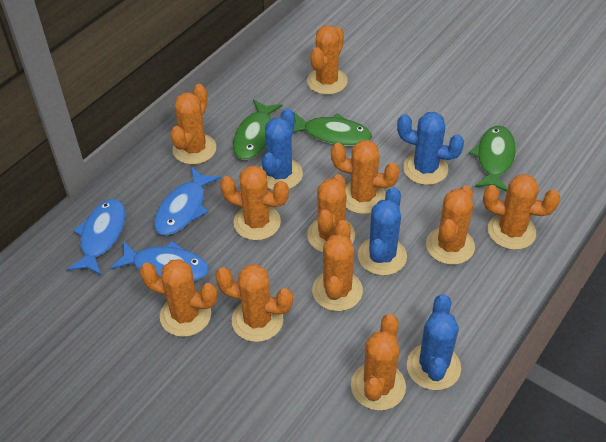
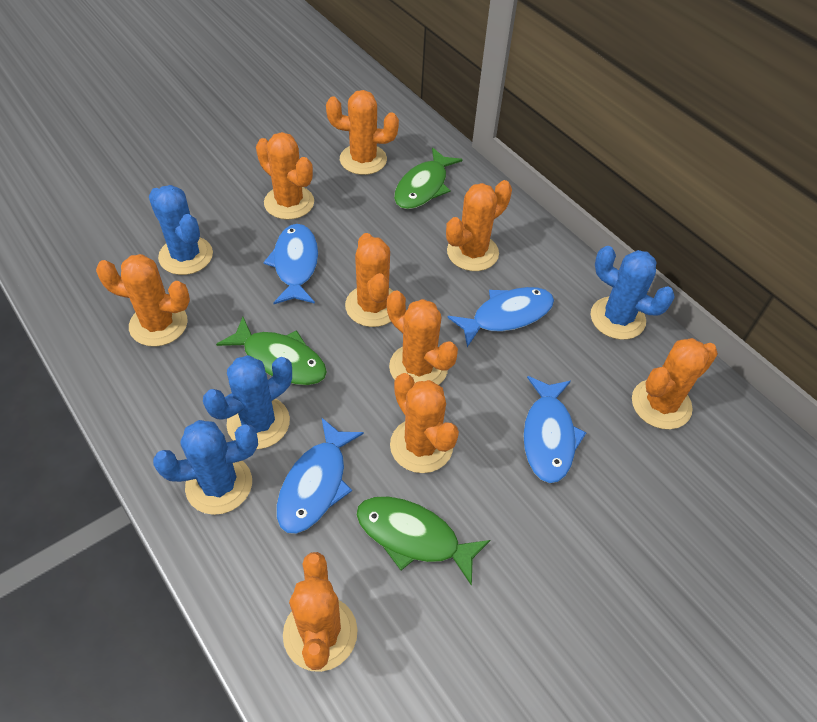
blue fish: [67,199,126,276] [110,241,209,281] [154,167,221,235] = 3 -> [263,224,318,304] [277,417,364,534] [447,287,554,347] [523,376,587,483] = 4
orange cactus: [139,259,217,337] [170,84,216,165] [215,264,293,342] [220,166,289,241] [307,25,348,95] [307,174,355,252] [312,220,363,311] [331,140,400,214] [351,314,406,411] [426,185,475,265] [483,174,561,250] = 11 -> [96,254,190,347] [256,132,314,220] [283,552,358,672] [326,90,399,175] [345,233,393,327] [387,290,458,385] [390,373,459,473] [446,180,512,271] [632,338,718,430] = 9

